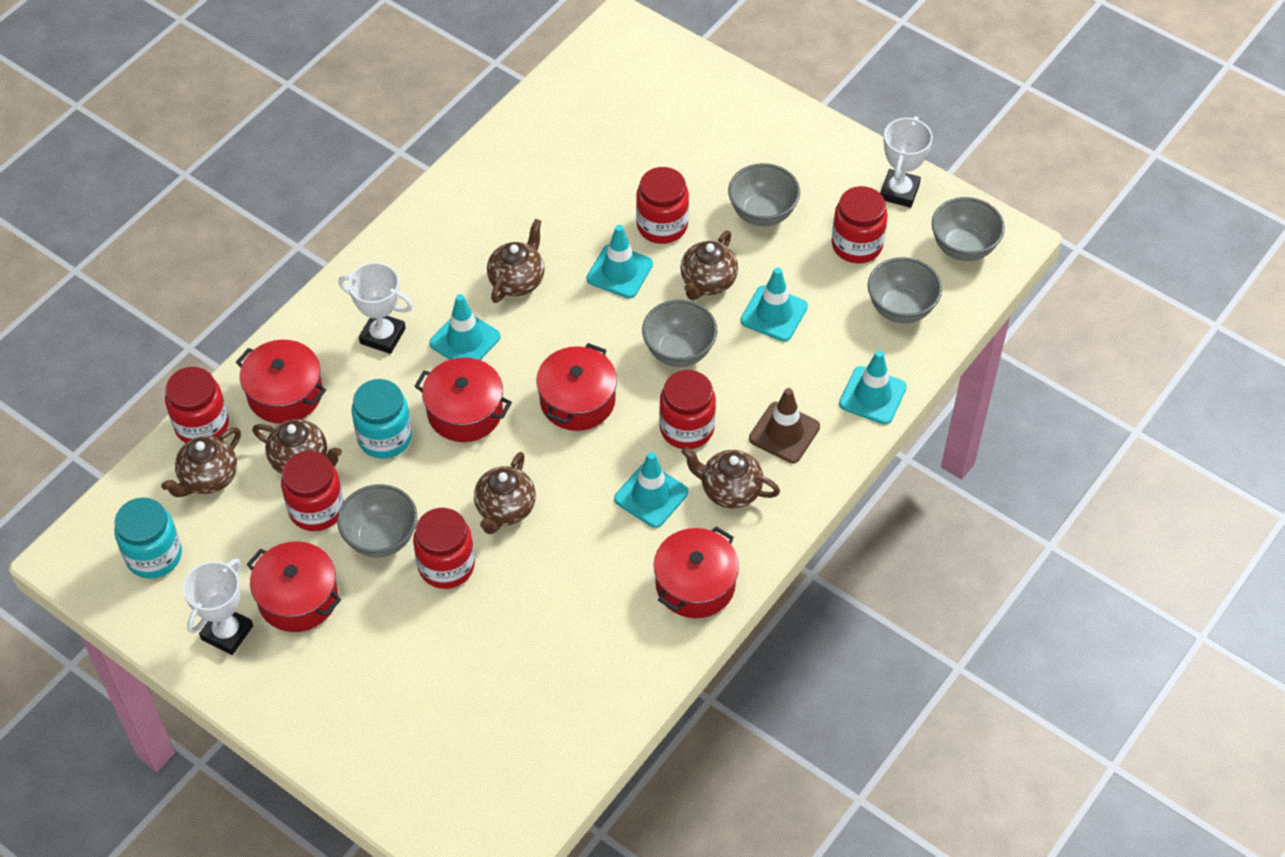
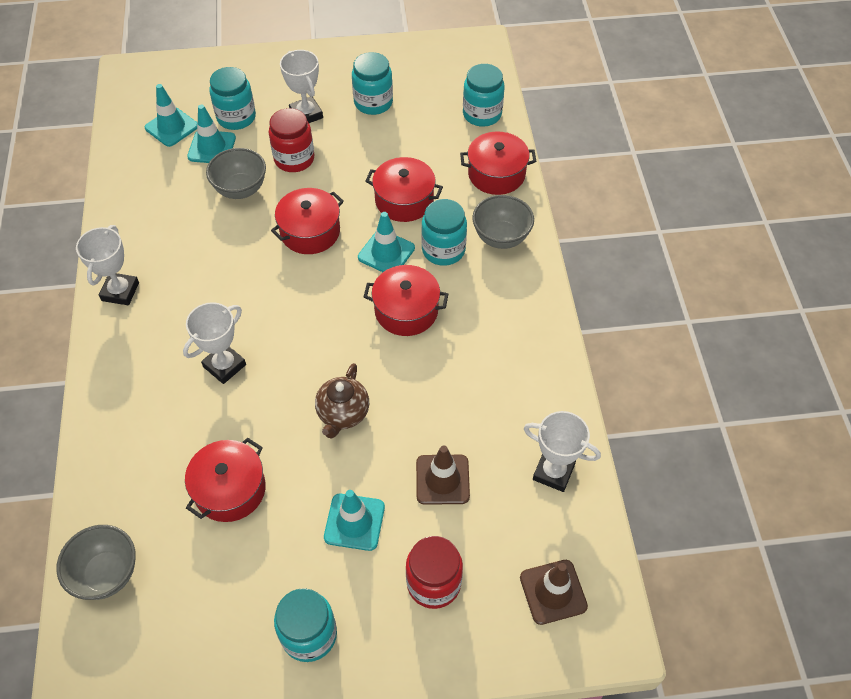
brown teapot: [161,427,241,497] [252,419,342,474] [474,452,536,534] [487,219,545,303] [680,230,738,300] [681,447,780,509] = 6 -> [315,363,369,439] = 1
brown traffic cone: [749,388,820,463] = 1 -> [416,446,470,505] [520,560,588,625] = 2
grey bowl: [337,484,417,558] [642,300,717,367] [728,163,800,226] [868,257,942,323] [932,197,1005,261] = 5 -> [56,525,136,600] [206,148,266,199] [472,195,534,249] = 3
red jar: [165,367,229,443] [281,451,344,531] [413,508,475,589] [636,167,689,244] [659,370,716,449] [832,186,888,263] = 6 -> [269,108,315,172] [406,536,463,609] = 2
turquoise jar: [114,498,182,579] [351,379,412,459] = 2 -> [209,67,256,130] [274,588,337,662] [352,52,393,115] [421,199,467,266] [463,64,505,127] = 5
turquoise traffic cone: [429,294,500,360] [587,225,653,298] [614,452,688,528] [741,267,808,341] [839,350,907,425] = 5 -> [145,84,197,147] [187,104,236,163] [324,490,385,551] [358,212,415,272] = 4
white trophy: [183,558,253,655] [338,262,413,354] [880,116,933,208] = 3 -> [76,225,139,305] [183,302,246,384] [280,50,323,123] [524,411,601,492] = 4

